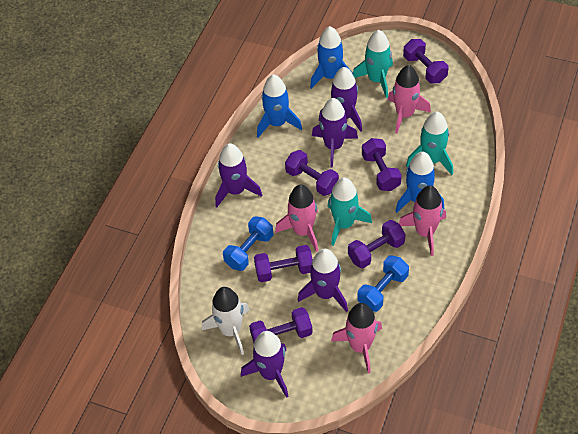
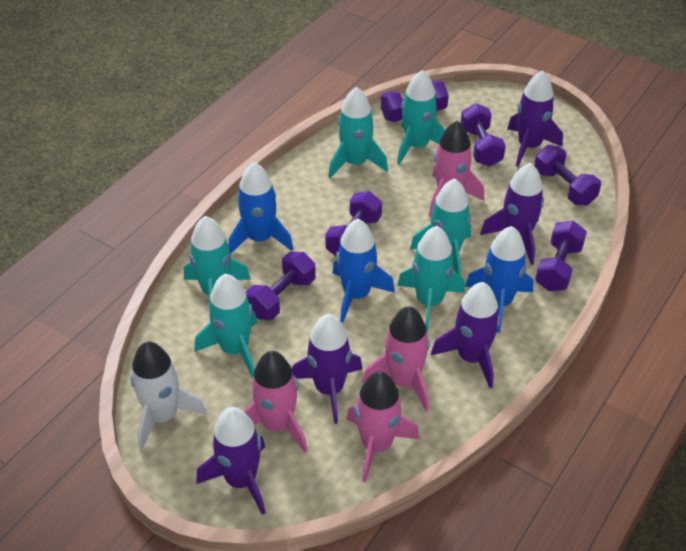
blue dumbbell: [223,216,273,271] [357,255,409,312] = 2 -> none = 0
turquoise rocket: [327,177,372,246] [353,30,393,98] [406,111,453,175] = 3 -> [184,216,251,311] [194,274,257,378] [328,87,388,178] [397,70,445,165] [397,226,465,332] [410,178,471,276] = 6

